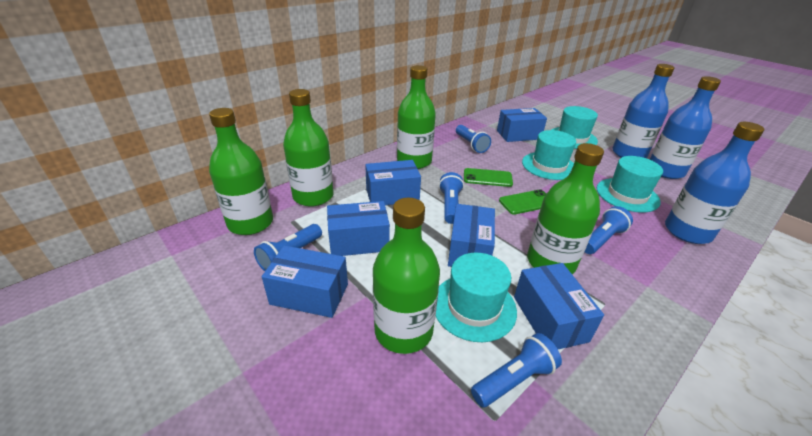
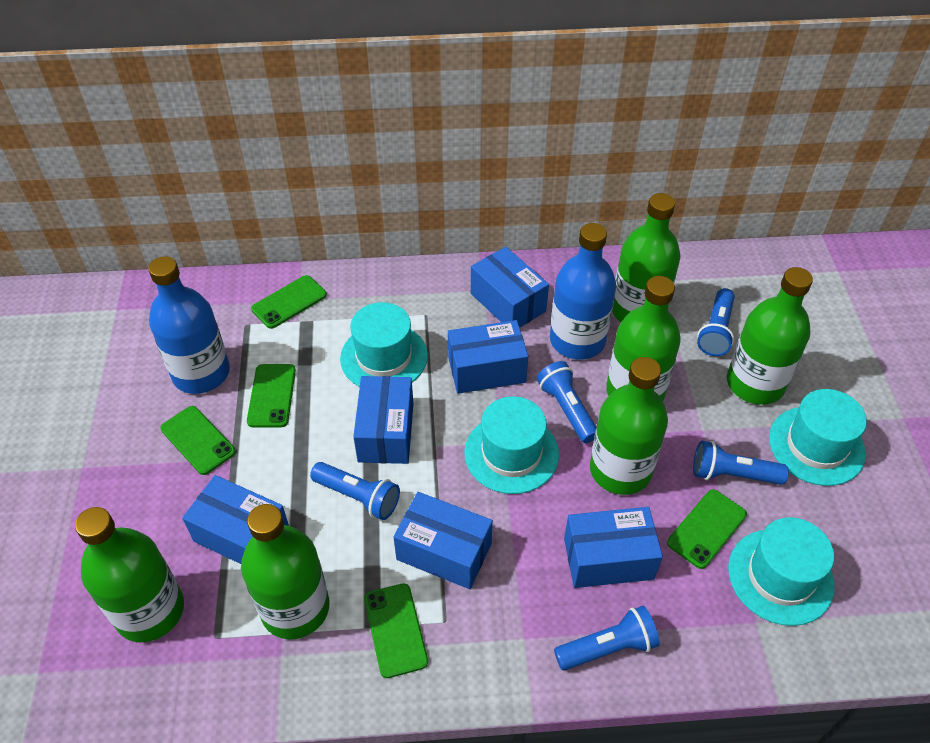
blue bottle: [612,64,675,158] [649,76,721,179] [665,122,764,244] = 3 -> [148,256,230,394] [550,223,616,360] = 2
green bottle: [209,108,273,235] [283,89,334,207] [373,198,440,354] [397,65,436,169] [527,143,604,274] = 5 -> [75,507,184,643] [241,504,330,639] [590,357,668,495] [606,276,681,401] [612,193,681,322] [727,267,813,405] = 6
green phone: [464,168,513,187] [499,189,546,215] = 2 -> [160,406,236,475] [247,364,296,427] [251,275,327,329] [364,583,428,678] [667,489,747,569] = 5

